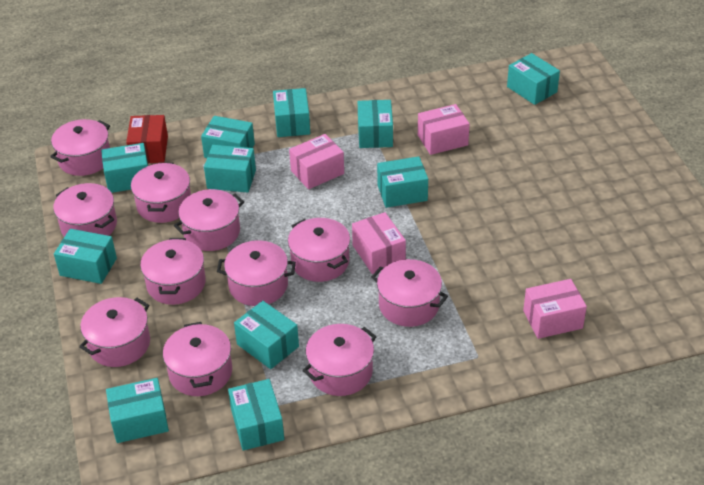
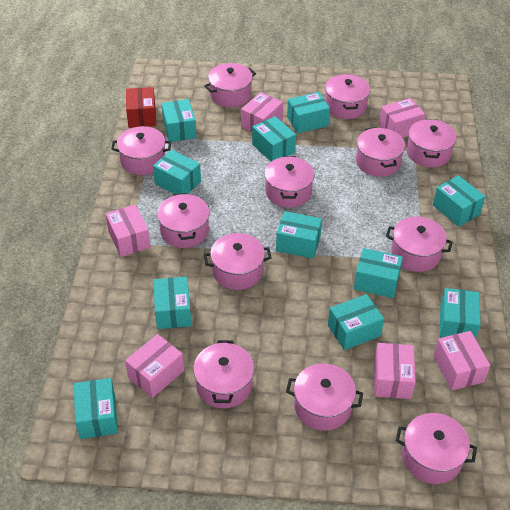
pink box: [289,134,344,189] [352,212,406,274] [418,104,470,155] [523,279,587,339] = 4 -> [105,204,151,257] [125,334,184,398] [241,92,283,132] [374,343,416,399] [379,98,425,138] [433,331,490,391] = 6
pink pot: [50,119,110,176] [53,183,117,237] [79,297,150,367] [131,162,191,223] [140,238,206,305] [163,322,232,396] [174,189,244,251] [217,240,296,306] [288,218,350,282] [302,324,376,396] [371,259,448,327] = 11 -> [111,126,171,175] [157,193,210,248] [193,340,254,408] [204,63,256,107] [204,233,271,290] [264,156,314,208] [286,363,363,431] [325,74,370,119] [356,127,405,177] [386,216,453,272] [396,413,477,484] [407,119,457,167] = 12

